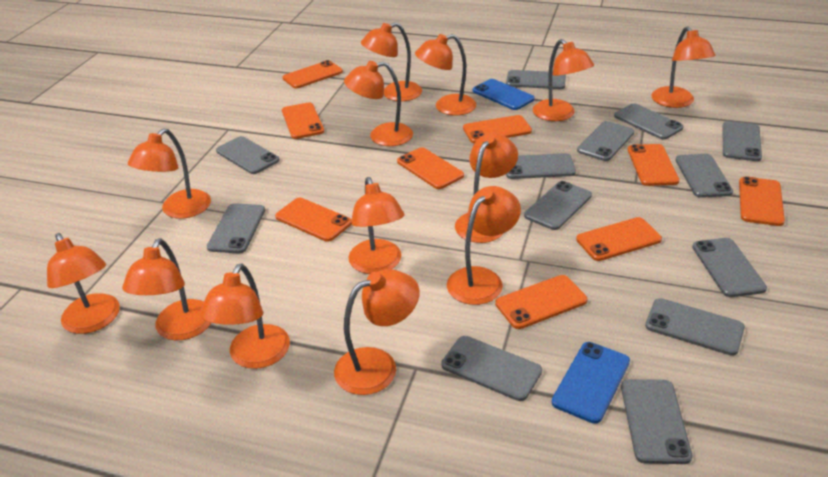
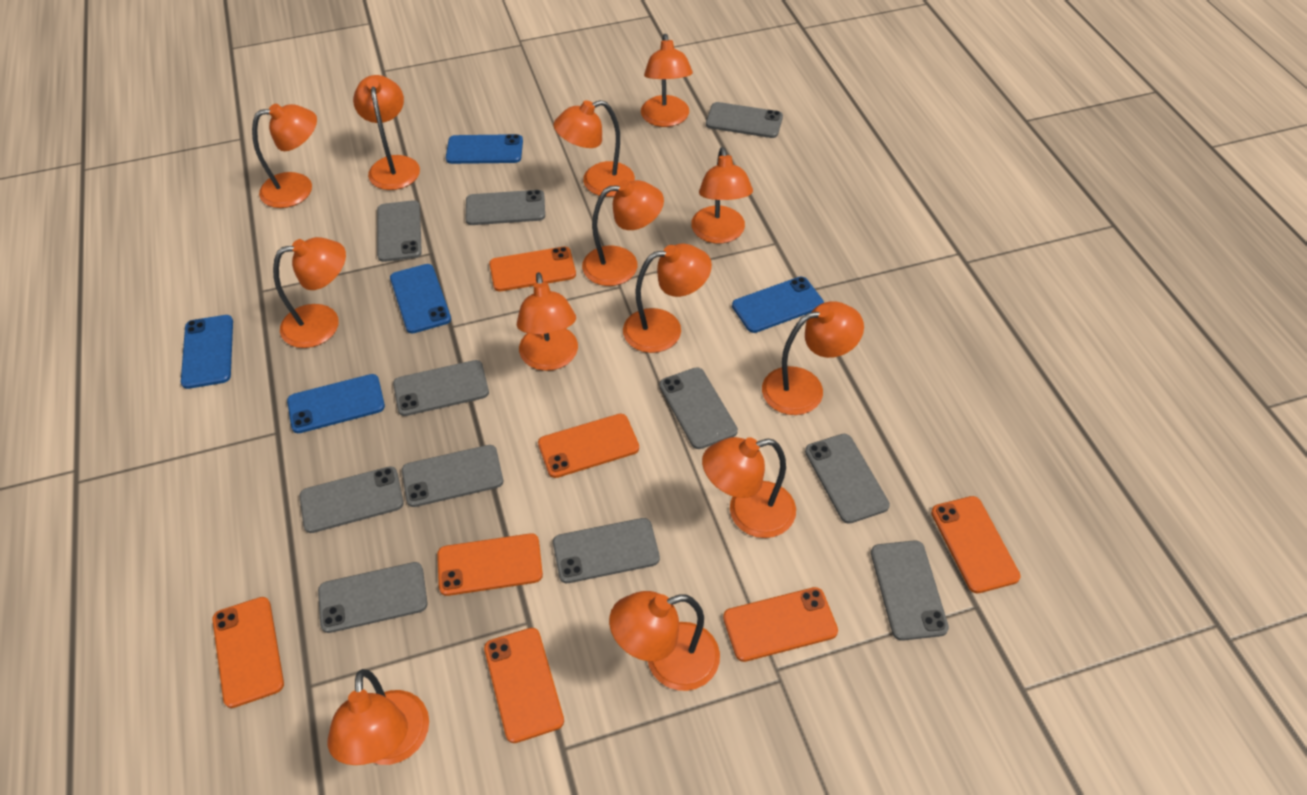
blue phone: [473,79,535,110] [552,342,630,424] = 2 -> [181,315,233,389] [287,374,385,433] [390,264,451,333] [446,134,523,164] [732,277,824,333] = 5
grey phone: [207,203,265,254] [216,136,279,174] [441,336,542,401] [506,70,566,89] [506,153,576,179] [524,181,592,230] [577,121,634,161] [614,103,683,140] [621,379,692,464] [645,298,745,356] [675,154,733,198] [692,238,767,297] [722,121,762,161] = 13 -> [299,466,404,533] [318,562,427,633] [377,200,422,262] [393,360,489,416] [402,445,503,507] [466,190,545,225] [553,518,660,583] [659,367,738,449] [706,102,783,138] [805,434,890,524] [871,540,949,641] = 11
orange phone: [275,198,351,242] [282,103,324,139] [283,60,343,88] [397,147,464,189] [463,115,532,143] [495,275,587,329] [576,217,662,261] [628,144,679,186] [739,176,785,226] = 9 -> [212,597,284,708] [437,533,543,596] [484,628,564,743] [489,247,576,291] [538,414,639,478] [723,587,838,662] [931,496,1021,593] = 7

